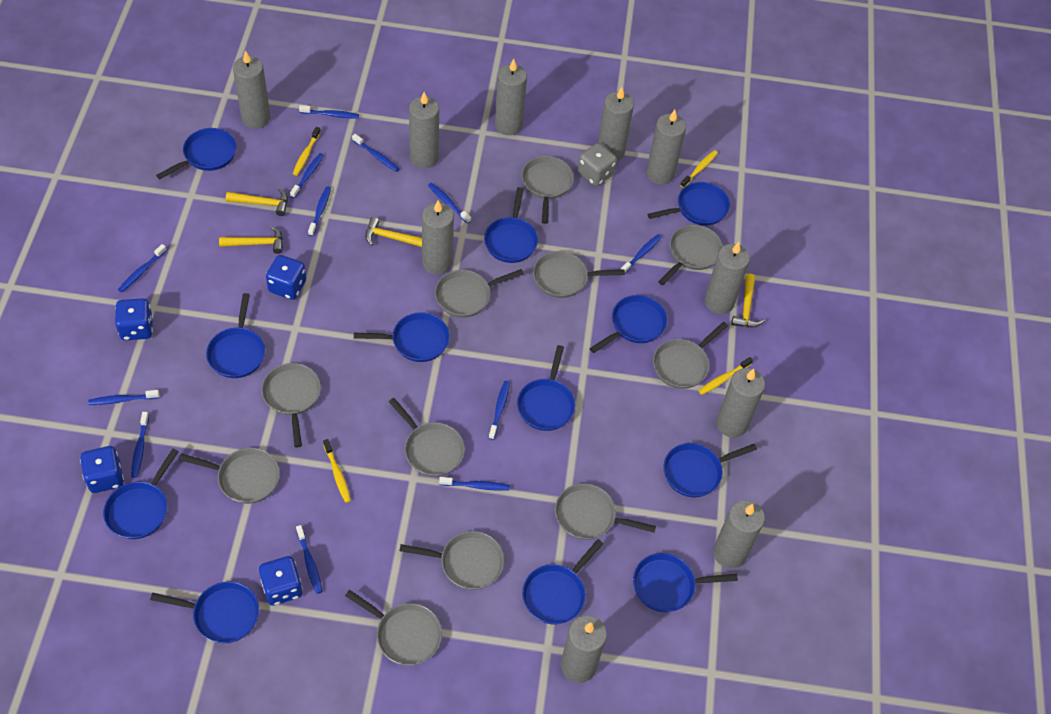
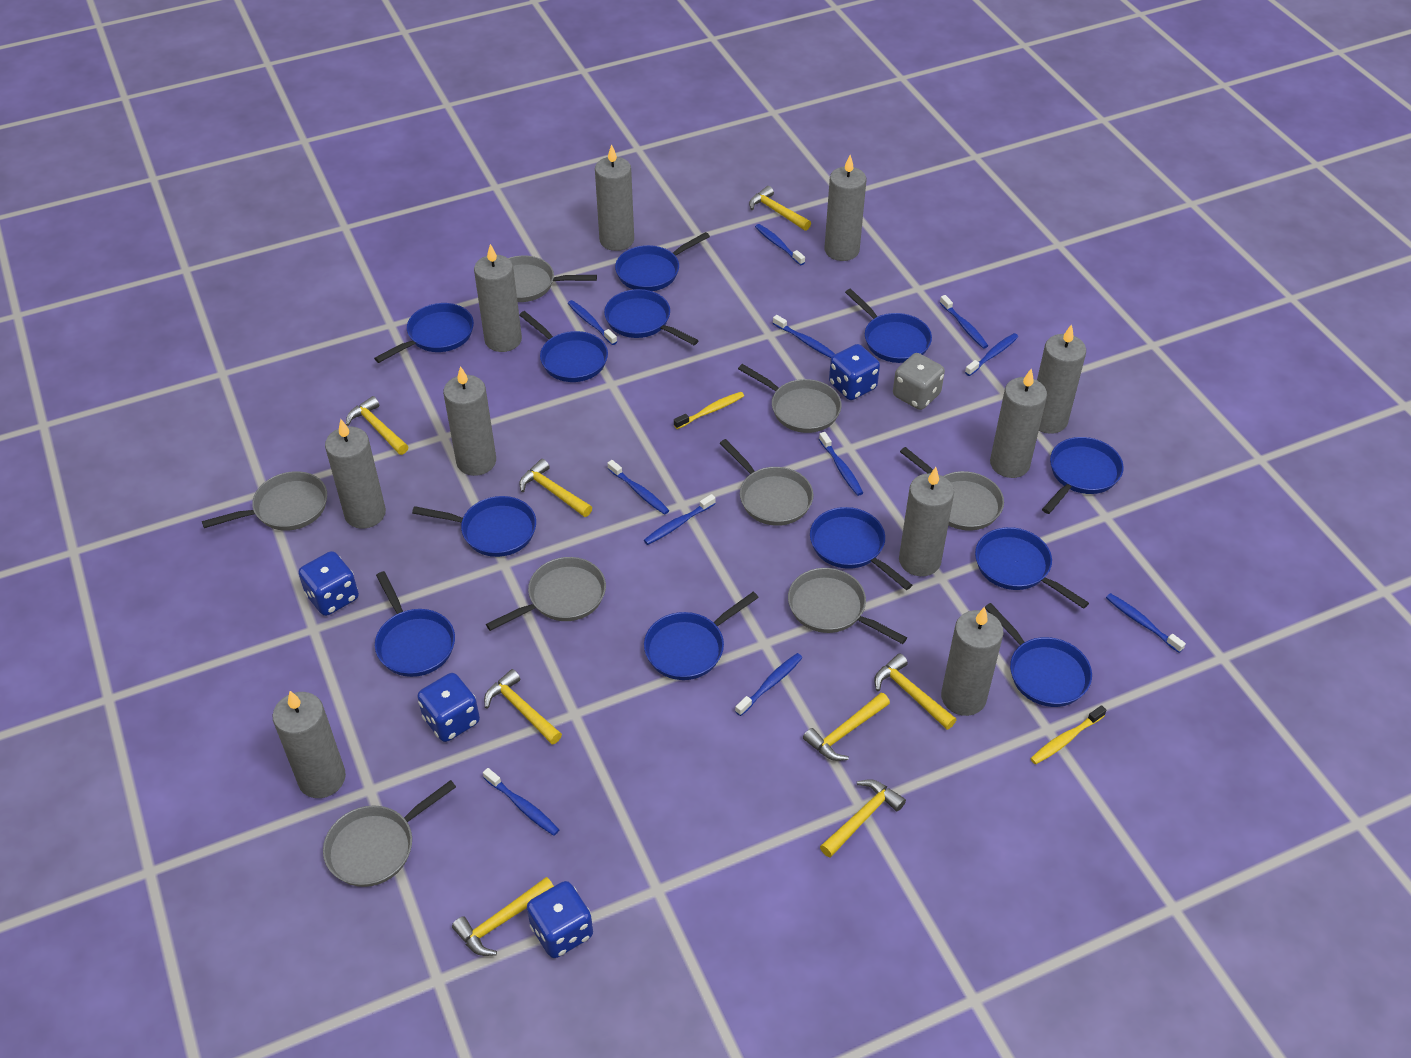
blue toothbrush: [88,390,159,405] [118,244,167,292] [131,412,149,478] [290,153,324,198] [296,525,323,594] [299,105,359,119] [308,186,331,236] [352,134,399,172] [428,183,471,224] [439,477,510,491] [489,381,510,440] [620,234,662,273] = 12 -> [483,768,559,836] [568,300,617,345] [607,460,669,515] [644,494,716,545] [735,653,802,716] [755,224,805,265] [773,315,835,358] [819,432,863,496] [940,295,988,349] [965,333,1018,376] [1106,593,1186,653] = 11
grey pan: [178,448,280,504] [261,363,321,447] [345,590,442,666] [389,398,465,477] [400,531,504,590] [435,269,524,318] [522,156,574,224] [533,251,625,298] [555,483,656,540] [653,322,728,389] [658,225,723,285] = 11 -> [202,471,327,531] [323,780,456,887] [486,557,606,631] [508,256,597,302] [720,439,813,526] [738,364,842,433] [788,568,907,644] [900,447,1004,531] = 8
yellow hammer: [219,226,283,254] [226,188,288,216] [365,217,422,247] [731,274,764,327] = 4 -> [346,396,408,455] [452,877,554,956] [484,669,562,744] [519,459,592,517] [749,186,811,231] [803,693,890,761] [820,779,906,858] [874,653,956,730] = 8
yellow toothbrush: [293,127,321,176] [323,439,351,503] [680,150,718,188] [699,357,753,395] = 4 -> [674,392,744,429] [1030,705,1107,764] = 2

